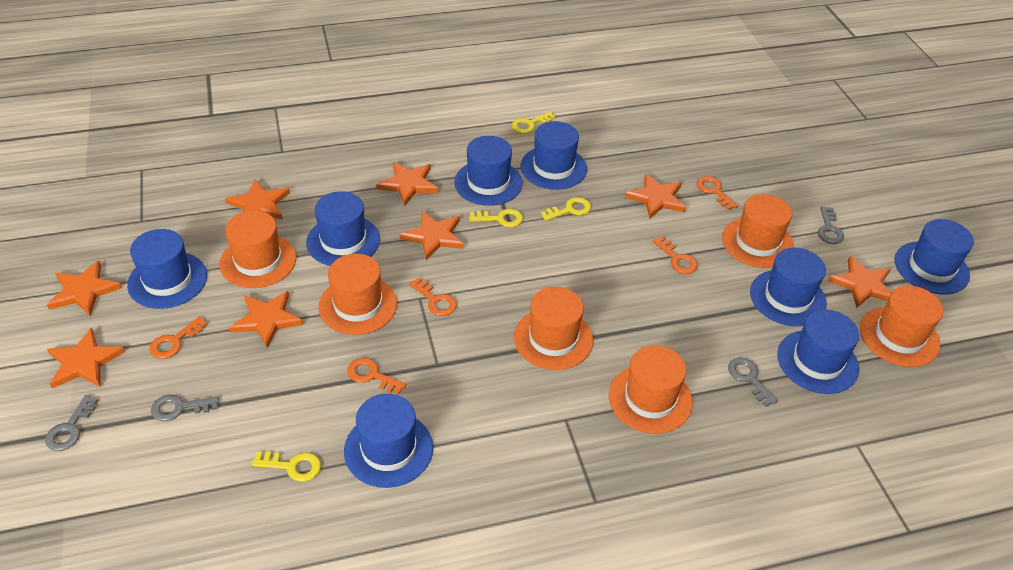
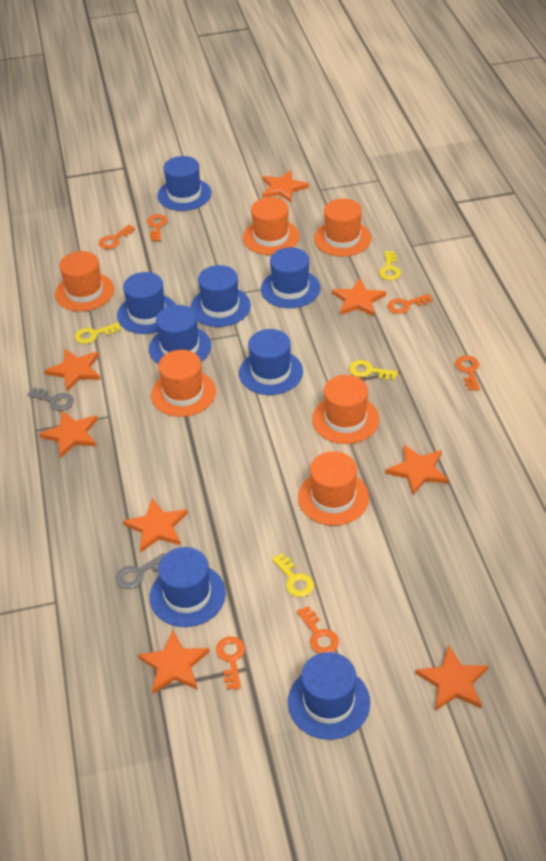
grey key: [45,395,98,451] [151,395,219,421] [728,358,778,407] [818,206,844,244] = 4 -> [27,388,74,411] [116,553,165,589] = 2
orange key: [150,316,208,359] [347,358,407,395] [409,277,457,316] [653,236,698,274] [697,176,738,210] = 5 -> [99,225,135,249] [147,214,167,241] [216,636,245,690] [297,606,339,653] [388,294,432,314] [455,355,480,391] = 6

